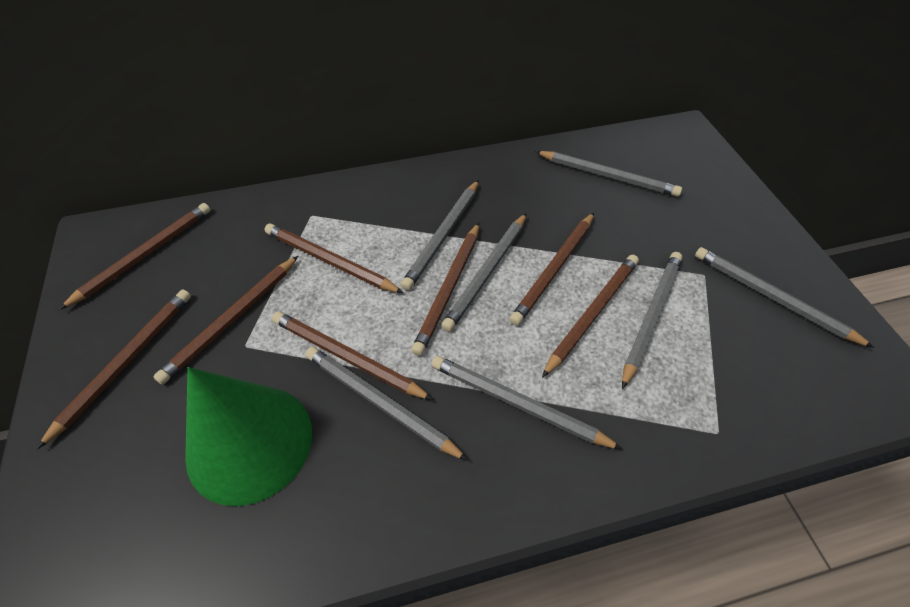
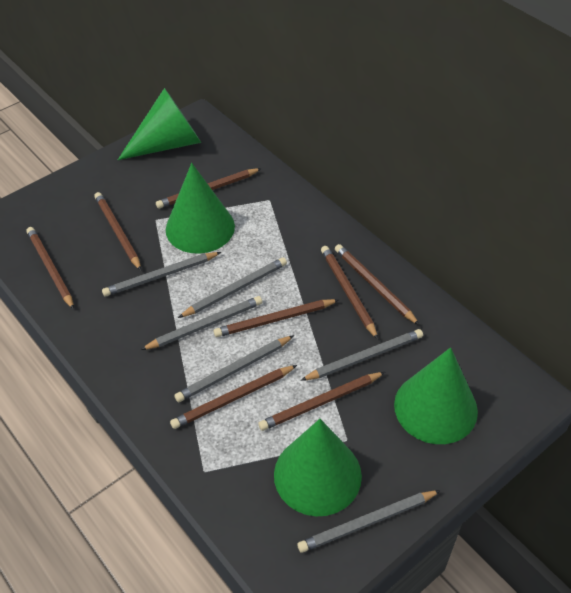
green cone: [185,367,312,506] = 1 -> [118,88,201,160] [166,163,235,254] [274,419,362,516] [394,347,478,444] = 4
grey pencil: [305,347,469,461] [401,180,479,290] [431,356,623,450] [441,213,527,332] [535,151,682,197] [622,252,682,389] [695,247,874,348] = 7 -> [102,252,221,297] [141,296,262,350] [174,335,294,402] [178,257,287,318] [297,490,441,553] [301,329,423,381] = 6

